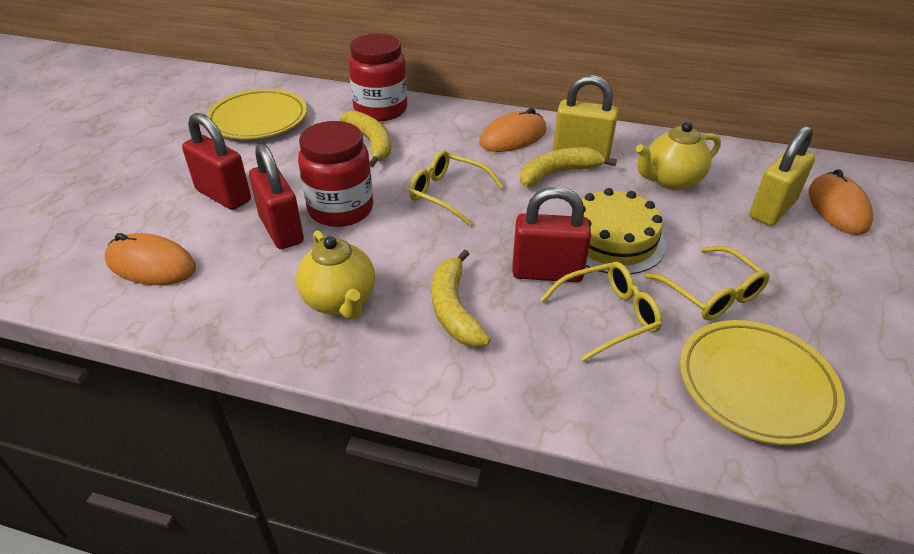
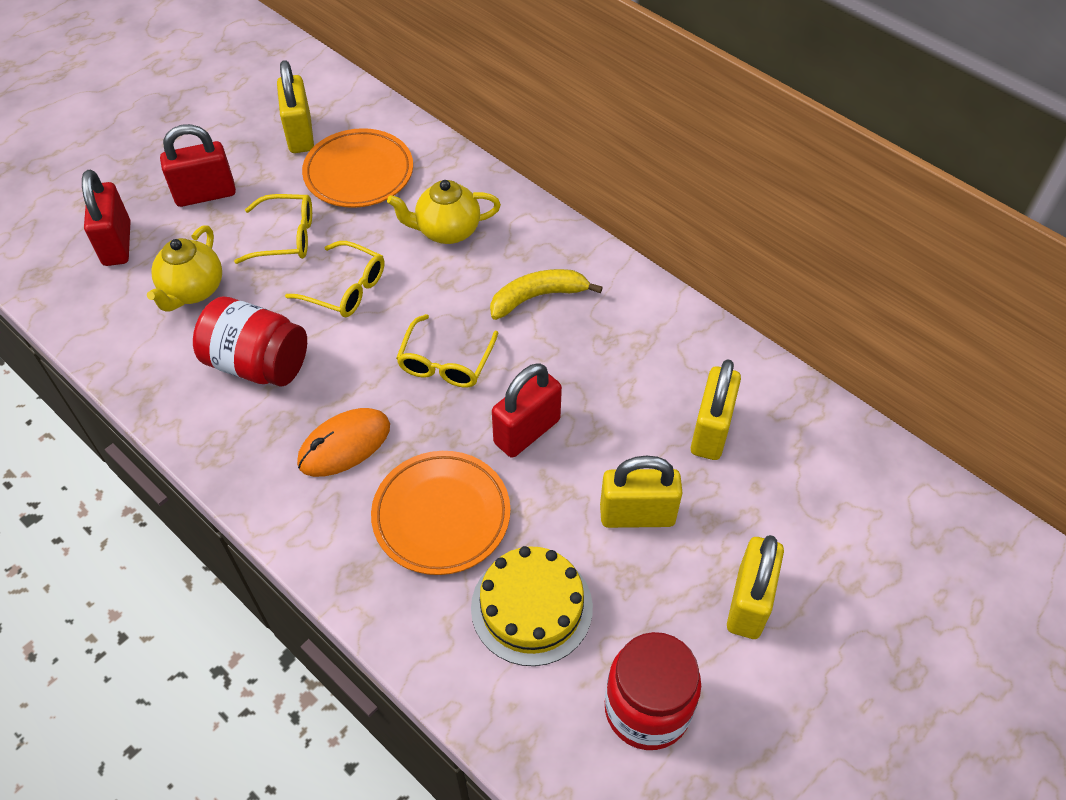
orange mouse: [105,233,196,285] [480,108,547,152] [809,169,873,235] = 3 -> [297,408,390,477] = 1
orange plate: none = 0 -> [302,128,413,208] [371,451,510,575] = 2
yellow banana: [340,111,391,167] [432,249,491,347] [520,147,617,187] = 3 -> [490,269,603,320] = 1
yellow padlock: [553,75,618,158] [749,126,815,226] = 2 -> [277,60,314,153] [600,456,682,528] [691,359,741,460] [727,535,784,639] = 4
yellow plate: [206,89,307,139] [680,320,845,445] = 2 -> none = 0

